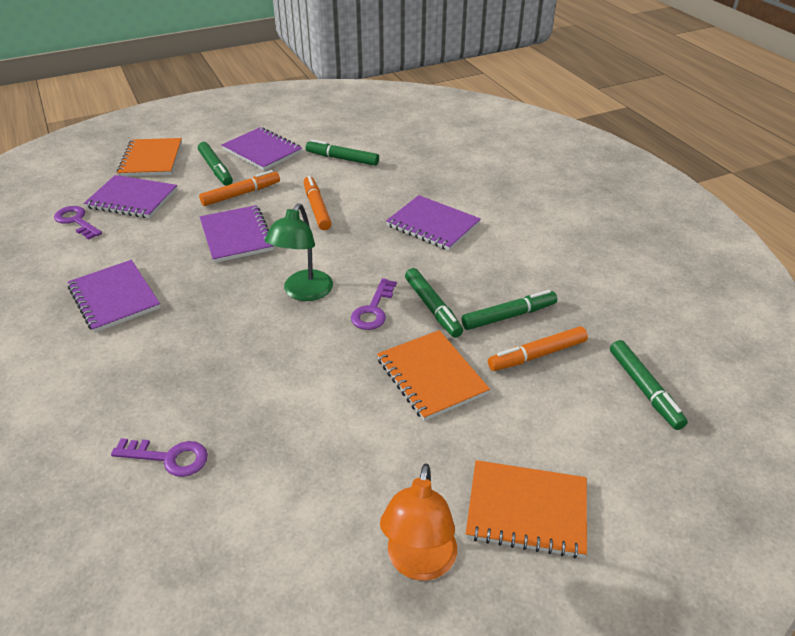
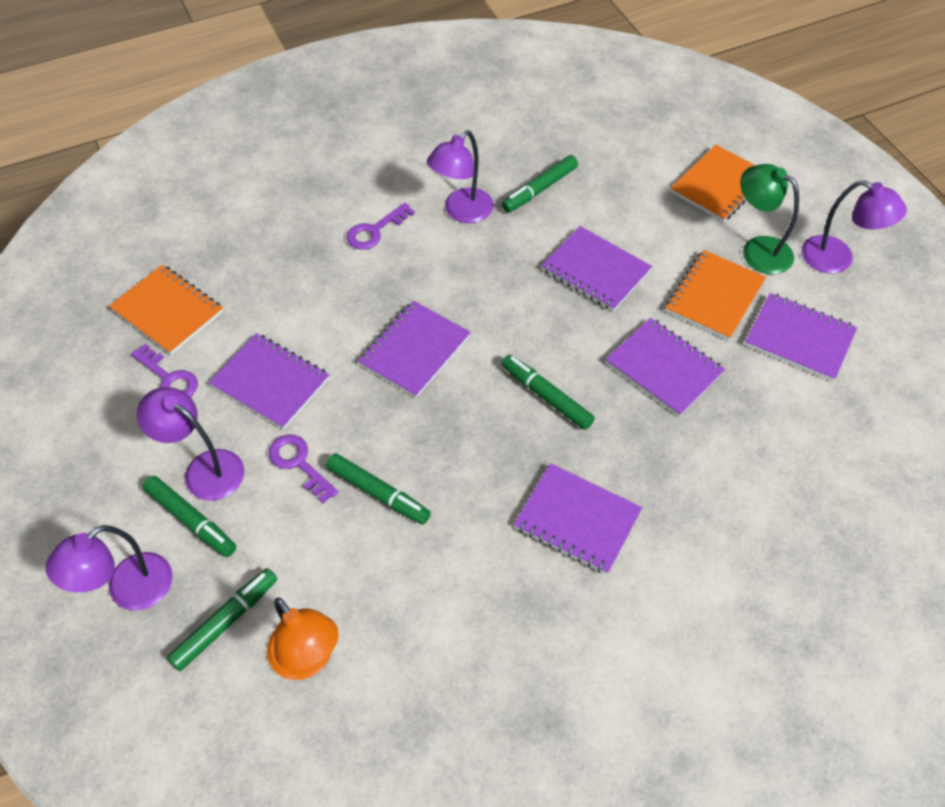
orange marker: [199,170,280,206] [304,176,332,230] [488,326,588,371] = 3 -> none = 0
purple lamp: none = 0 -> [46,525,173,611] [137,387,244,501] [427,130,494,223] [801,180,907,274] = 4
purple notebook: [68,260,161,333] [84,175,177,218] [200,205,274,263] [221,127,302,171] [386,195,481,251] = 5 -> [209,333,329,429] [358,301,471,398] [514,463,642,574] [541,226,652,311] [606,318,725,416] [745,293,857,381] = 6

